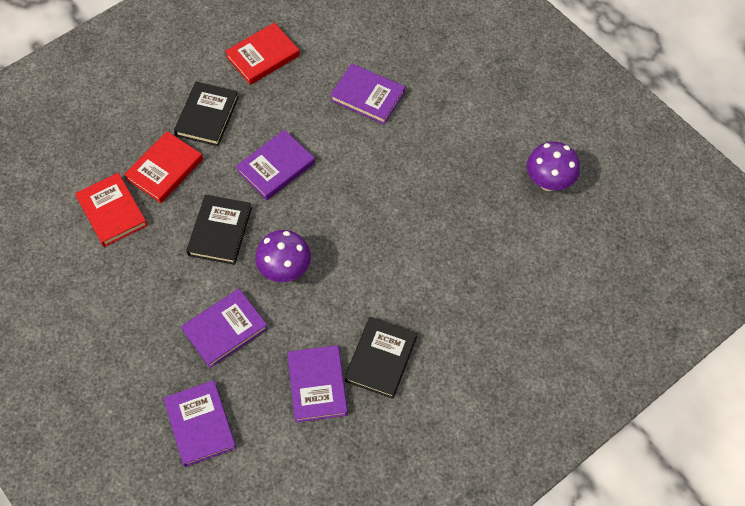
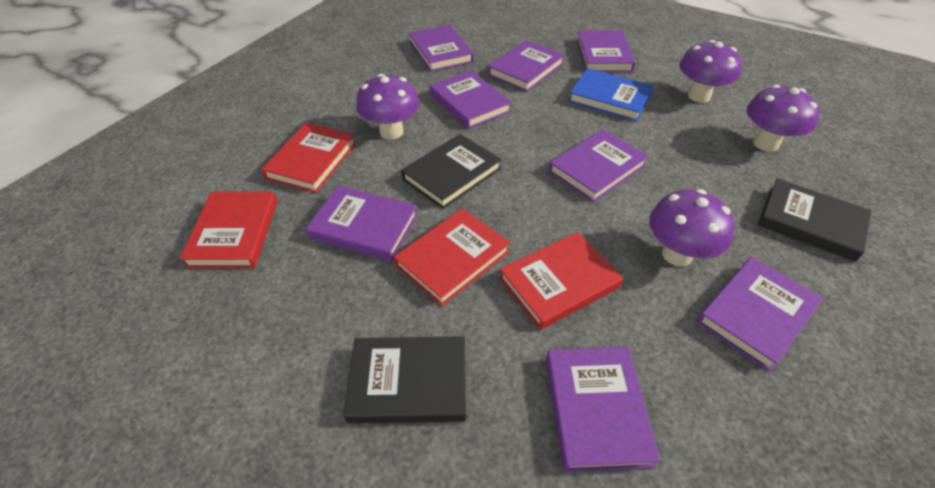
blue book: none = 0 -> [568,68,654,121] = 1
purple book: [164,380,236,467] [181,289,268,368] [236,130,315,200] [287,345,348,423] [330,64,405,125] = 5 -> [306,186,418,261] [409,25,474,72] [429,70,512,129] [488,40,565,92] [546,347,660,472] [549,129,649,202] [577,30,636,72] [697,257,823,372] = 8
purple mushroom: [255,230,311,282] [527,142,580,191] = 2 -> [356,74,420,140] [649,189,735,267] [679,40,742,103] [747,85,820,152] = 4
red book: [75,173,148,247] [124,131,203,203] [225,23,300,85] = 3 -> [180,192,277,268] [261,123,356,193] [394,208,511,306] [499,232,623,330] = 4

